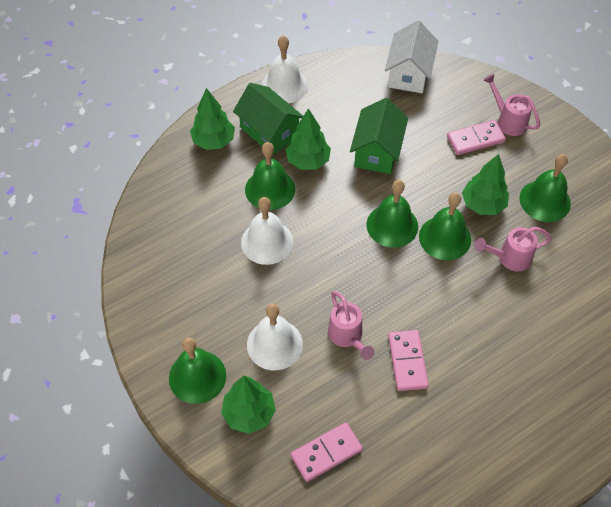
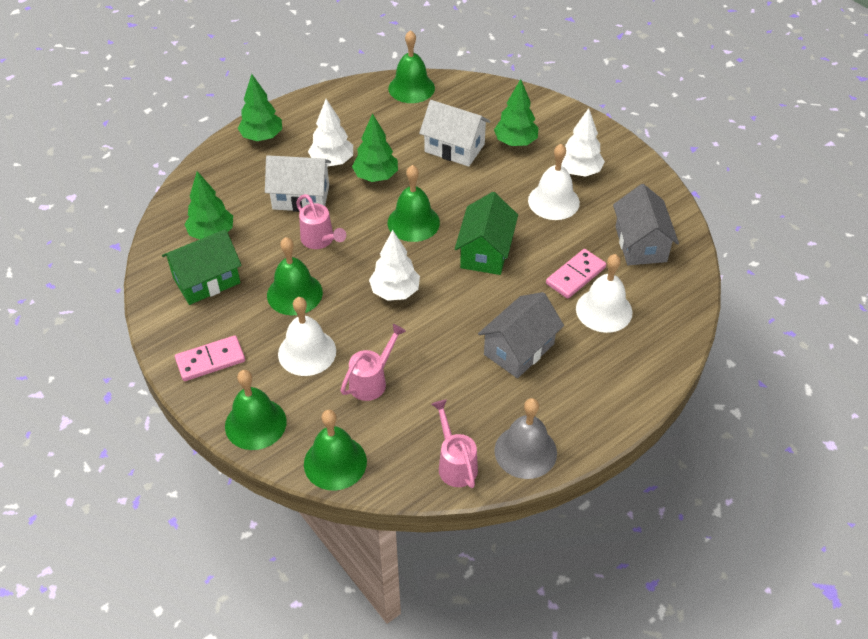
grey bell: none = 0 -> [494,398,557,479] = 1
grey house: none = 0 -> [478,292,564,378] [613,184,679,265] = 2
pink domino: [291,422,363,482] [388,330,429,391] [447,120,506,155] = 3 -> [175,335,245,381] [546,249,606,299] = 2
white house: [385,21,438,93] = 1 -> [265,155,331,212] [419,100,490,167] = 2
white tree: none = 0 -> [308,99,353,167] [369,230,420,301] [561,108,605,177] = 3

